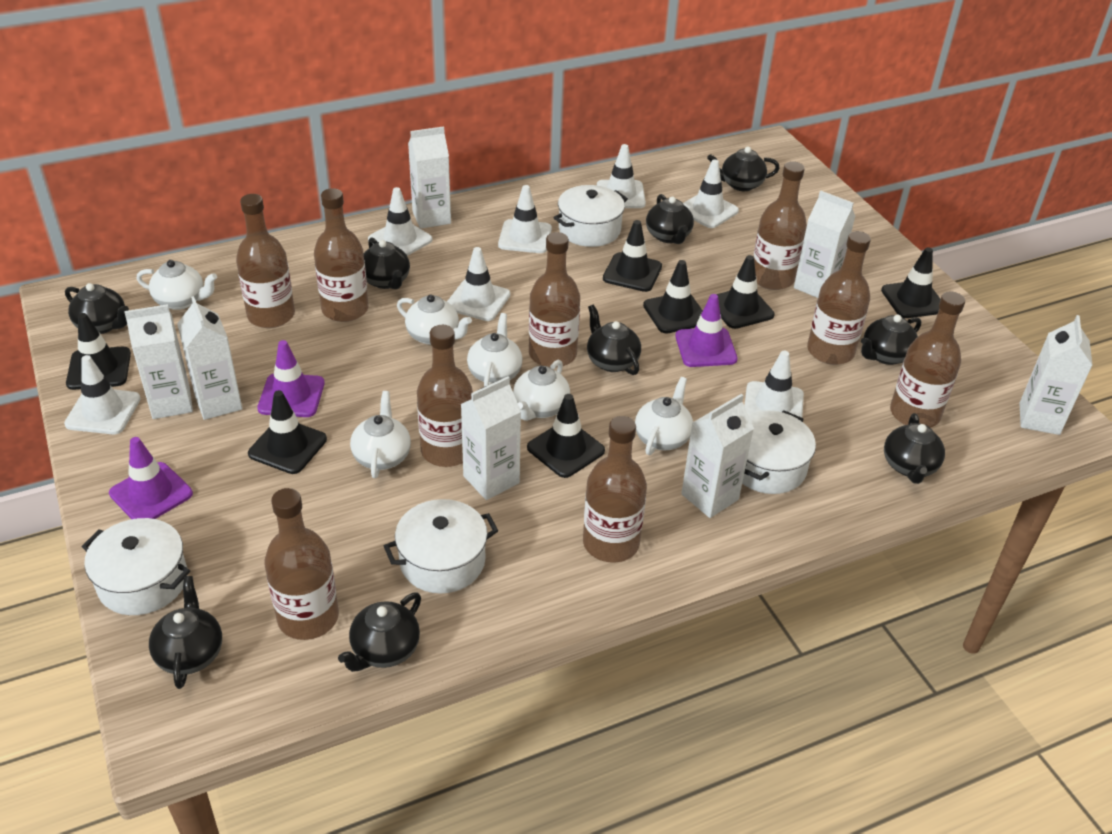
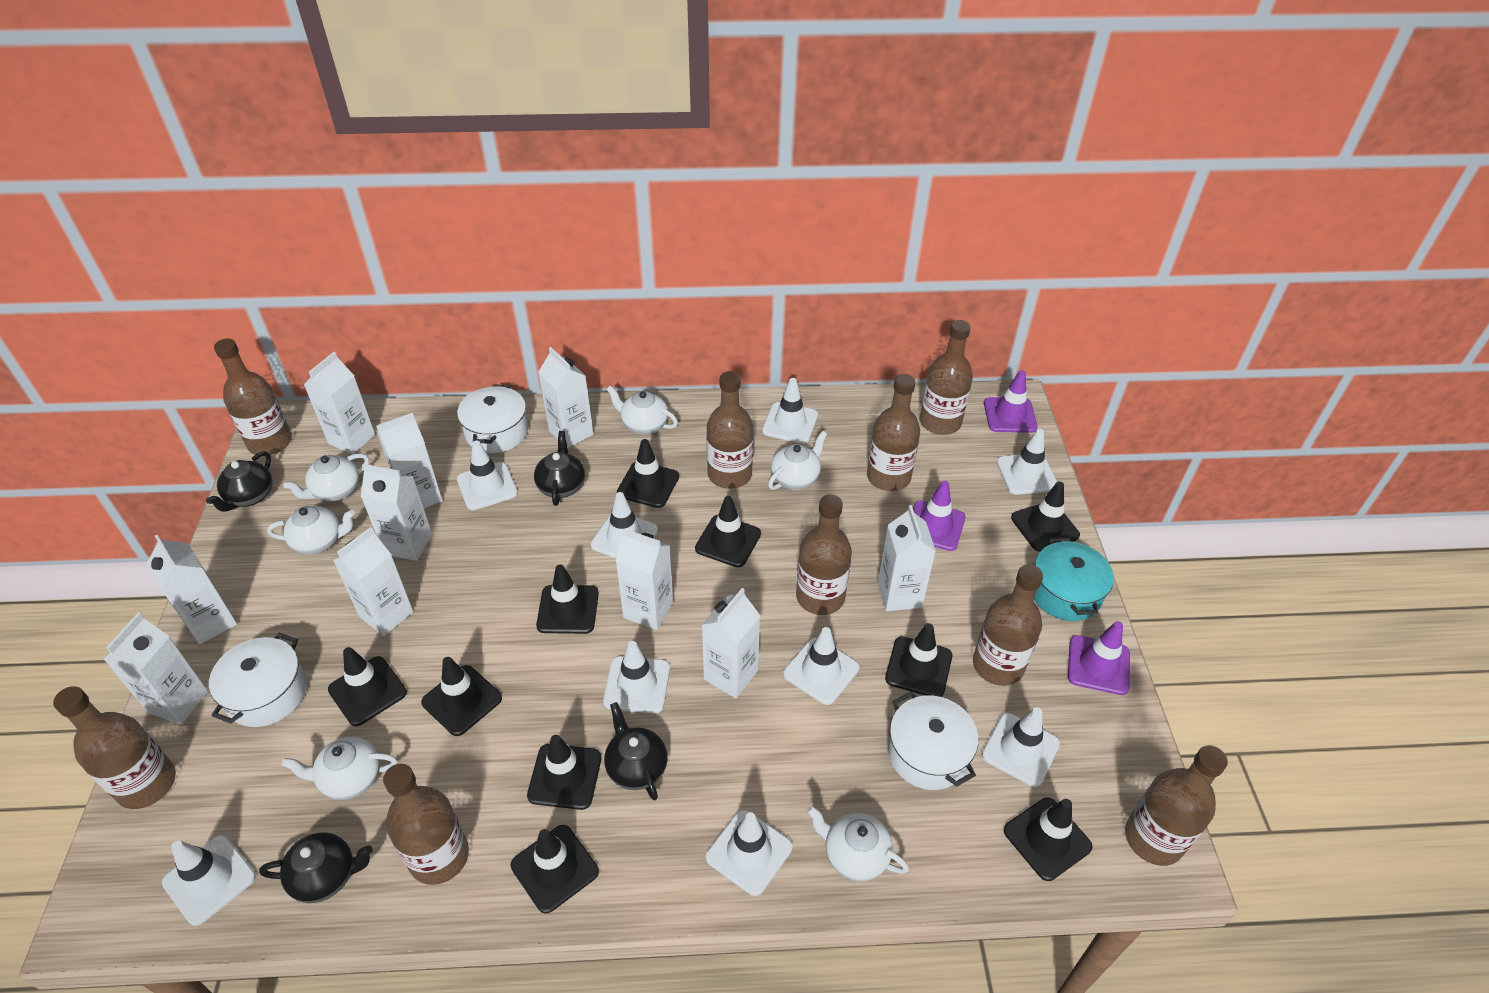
black teapot: [65,283,129,334] [149,576,222,689] [338,593,421,672] [364,237,410,289] [587,305,641,375] [646,194,694,244] [707,147,779,191] [861,315,921,365] [884,413,945,484] = 9 -> [206,451,273,512] [259,832,373,903] [534,431,585,506] [604,702,668,800] = 4
black traffic cone: [66,313,131,390] [248,390,327,474] [527,394,605,478] [603,220,662,292] [643,260,703,333] [716,255,775,329] [881,247,940,318] = 7 -> [328,647,407,726] [421,657,502,736] [511,825,599,914] [527,735,602,810] [536,565,599,634] [617,439,679,508] [695,496,761,567] [885,623,952,697] [1004,798,1093,881] [1011,481,1080,552] = 10
turquoise pot: none = 0 -> [1034,538,1114,621] = 1
white carton: [124,304,193,419] [177,296,242,420] [408,126,451,229] [461,376,521,500] [681,394,754,518] [794,191,856,298] [1019,315,1093,435] = 7 -> [103,613,208,725] [147,535,237,644] [304,352,375,455] [333,527,413,636] [361,464,432,561] [376,413,443,508] [538,347,593,448] [616,528,673,630] [702,588,761,698] [878,505,936,611] = 10
white pot: [82,518,190,615] [384,499,498,594] [553,185,628,247] [742,410,816,494] = 4 -> [209,633,307,727] [457,385,528,453] [888,691,978,790] = 3
white traffic cone: [64,355,141,434] [368,187,433,256] [447,247,510,321] [498,185,552,253] [597,144,646,208] [683,159,739,228] [744,351,804,418] = 7 -> [162,835,256,926] [457,441,518,510] [591,492,658,558] [603,641,670,713] [706,810,792,896] [762,378,818,444] [783,627,859,705] [982,707,1060,787] [997,429,1057,495] = 9

